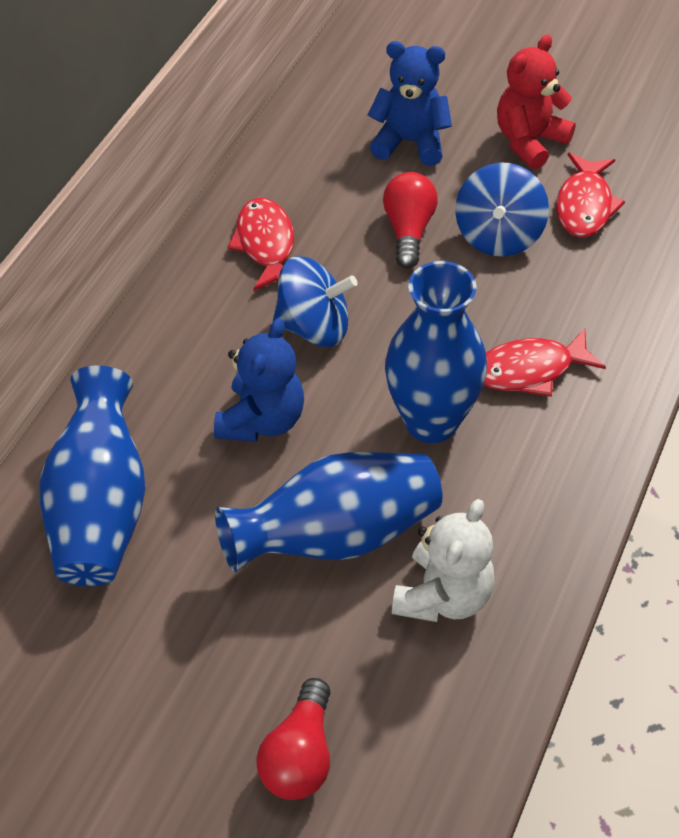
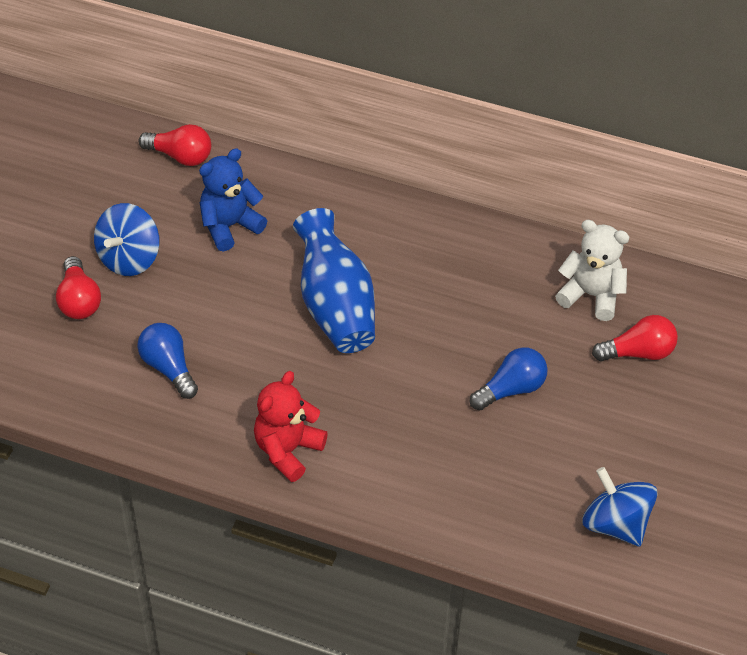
blue light bulb: none = 0 -> [137,323,198,399] [470,347,547,411] = 2
blue teddy bear: [214,318,304,442] [368,41,452,166] = 2 -> [199,148,267,252] = 1
blue vase: [39,366,146,586] [215,452,443,572] [385,261,487,443] = 3 -> [293,208,375,353] = 1
red fish: [227,198,294,291] [483,328,606,397] [556,153,625,237] = 3 -> none = 0
red light bulb: [256,678,331,800] [383,172,438,269] = 2 -> [56,256,101,319] [139,124,211,166] [592,315,678,361] = 3

